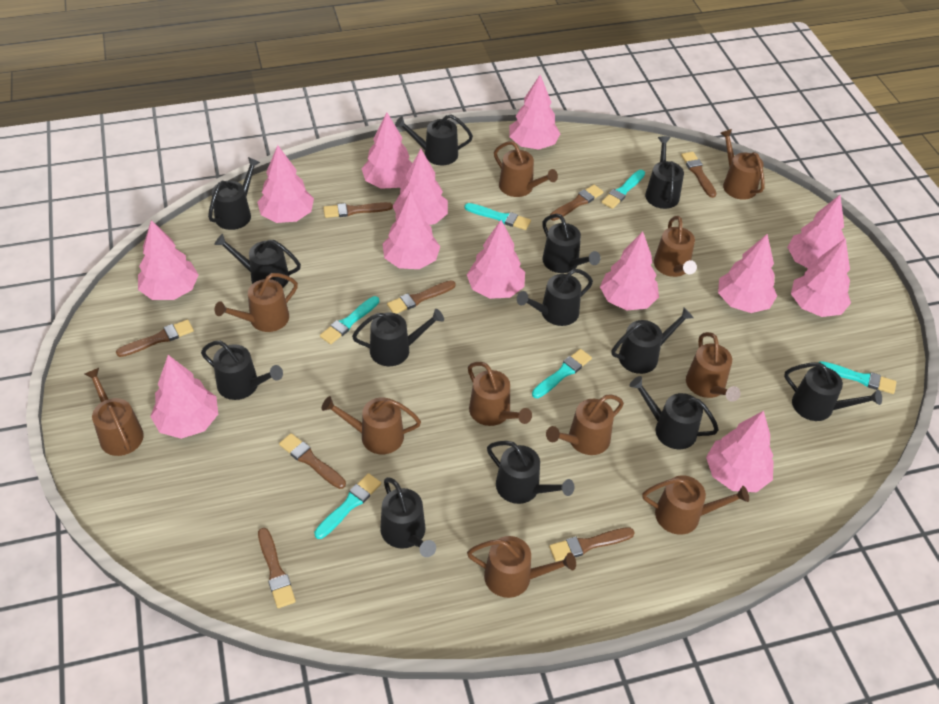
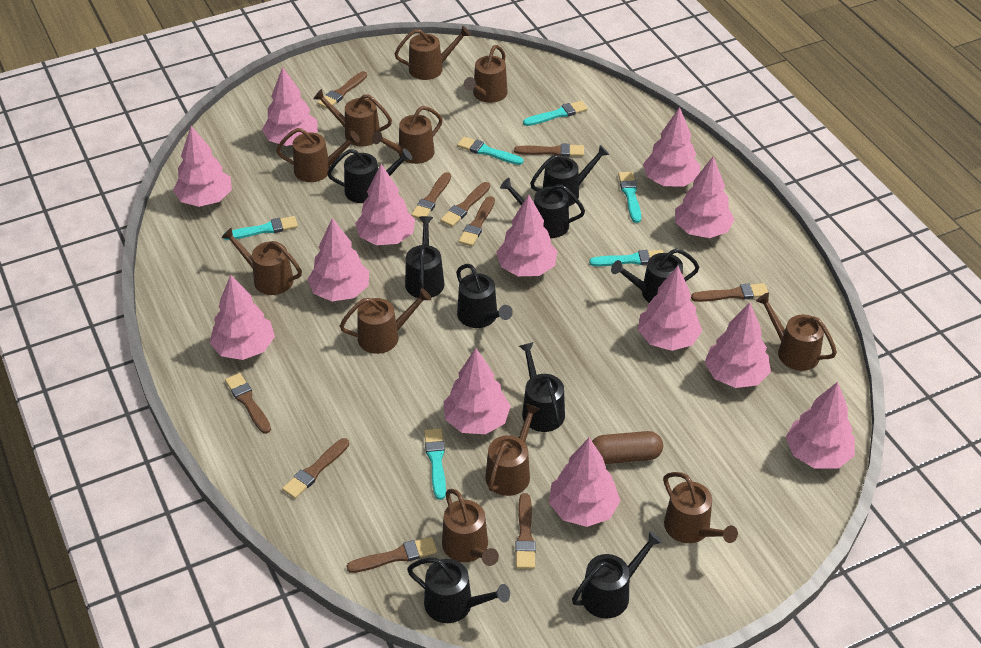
black watering can: [201,341,283,400] [208,157,260,230] [214,234,301,288] [352,309,444,366] [380,477,436,557] [395,115,473,165] [487,441,574,504] [517,269,593,326] [542,214,601,273] [611,308,693,374] [629,376,719,449] [645,136,684,209] [784,362,882,421] = 13 -> [327,148,412,203] [405,216,445,298] [407,558,510,623] [456,264,513,328] [500,178,585,238] [519,342,565,432] [530,145,609,206] [572,531,663,619] [611,248,699,303] = 9
brown brush: [116,320,194,357] [258,528,296,608] [279,433,346,489] [323,202,393,218] [387,280,456,314] [549,527,635,562] [550,185,603,221] [681,152,717,198] = 8 -> [225,373,271,434] [282,438,349,499] [318,71,367,109] [346,537,437,573] [411,172,451,219] [441,182,490,227] [459,196,495,246] [514,144,584,157] [515,493,536,569] [691,283,768,302] = 10
brown capsule: none = 0 -> [592,431,663,464] = 1

